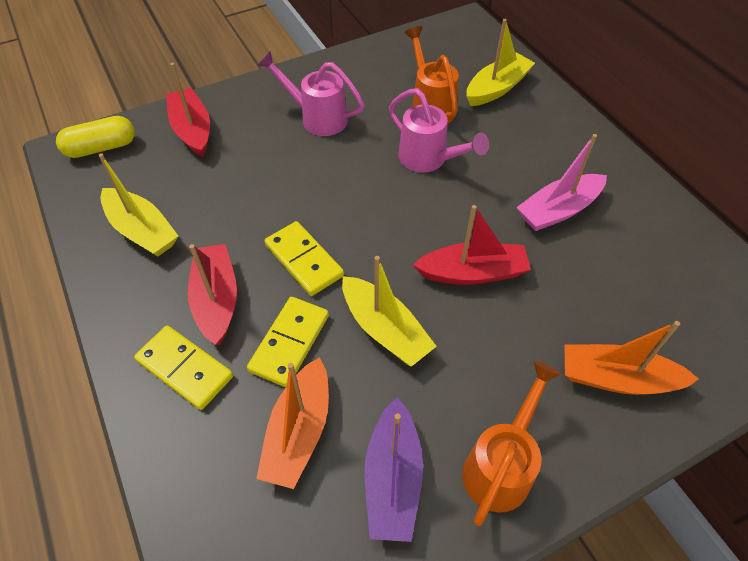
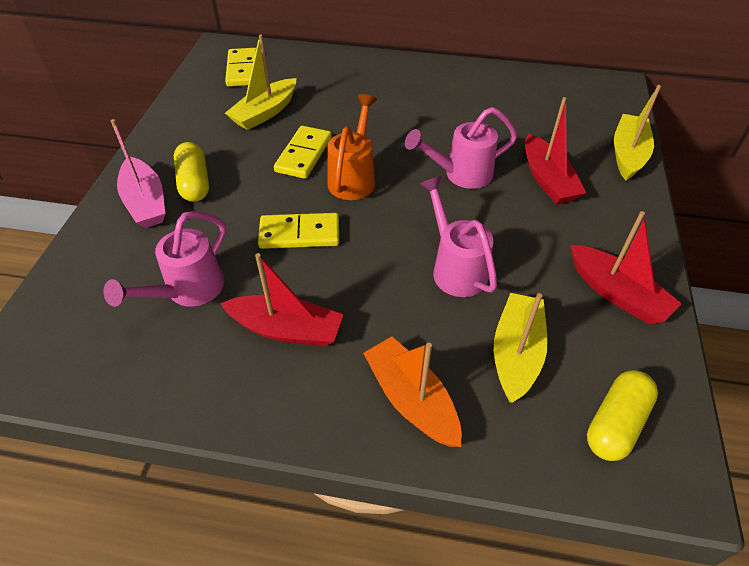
orange boat: [256,357,329,489] [564,321,699,395] = 2 -> [363,337,462,447] = 1
orange watering can: [404,26,459,124] [462,361,561,526] = 2 -> [327,94,377,200] = 1
pink watering can: [257,51,365,136] [389,88,489,173] = 2 -> [103,211,226,307] [405,107,517,189] [420,176,497,297] = 3
purple boat: [365,397,423,542] = 1 -> none = 0
yellow capsule: [56,116,135,158] = 1 -> [174,142,209,202] [587,370,658,461] = 2

